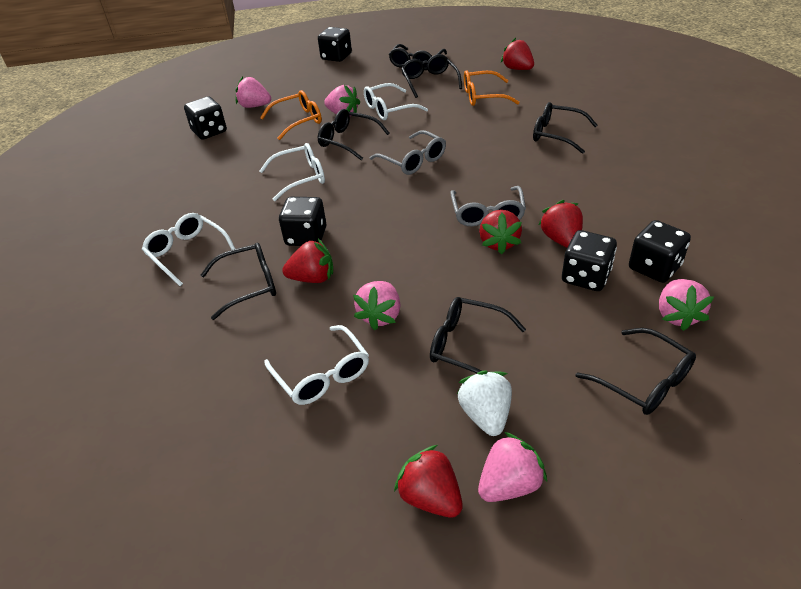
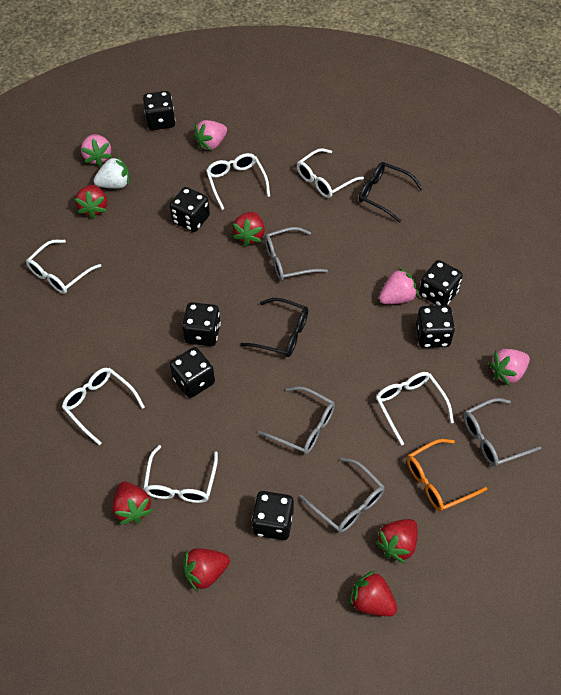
black dice: [184,96,227,140] [279,197,327,246] [318,27,352,62] [562,230,617,291] [629,220,691,283] = 5 -> [143,91,175,130] [170,187,210,232] [170,347,215,398] [182,302,221,346] [252,491,294,540] [416,305,455,348] [419,260,463,306] = 7
black glasses: [201,242,276,320] [318,109,389,160] [389,44,447,70] [401,54,462,98] [430,297,526,374] [533,102,597,154] [576,328,696,415] = 7 -> [240,298,308,357] [359,162,423,223] = 2
grey glasses: [370,130,446,175] [450,186,526,226] = 2 -> [258,386,335,454] [264,227,328,281] [299,458,385,533] [464,398,541,467] = 4
orange glasses: [260,90,322,140] [464,70,520,106] = 2 -> [407,439,487,511] = 1
pink strawberry: [236,76,271,108] [324,85,360,116] [353,281,400,330] [478,432,547,502] [659,279,714,331] = 5 -> [81,134,112,167] [193,120,227,151] [379,268,418,304] [488,349,530,386] = 4
red strawberry: [282,239,333,283] [394,445,463,518] [479,210,522,255] [501,38,534,70] [538,200,583,248] = 5 -> [75,185,107,219] [112,482,153,525] [183,548,230,592] [233,212,265,246] [349,571,397,616] [375,519,418,564] = 6
white glasses: [142,213,235,286] [260,143,325,201] [264,325,369,405] [364,83,428,120] = 4 -> [26,240,101,294] [62,368,145,445] [143,445,218,503] [206,153,270,210] [297,148,364,198] [376,372,454,446] = 6

